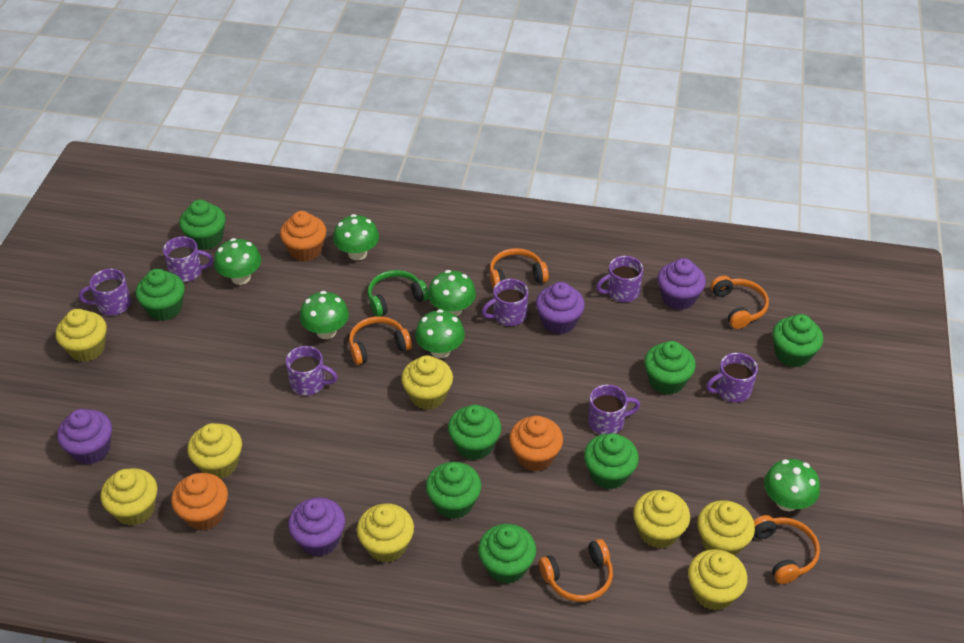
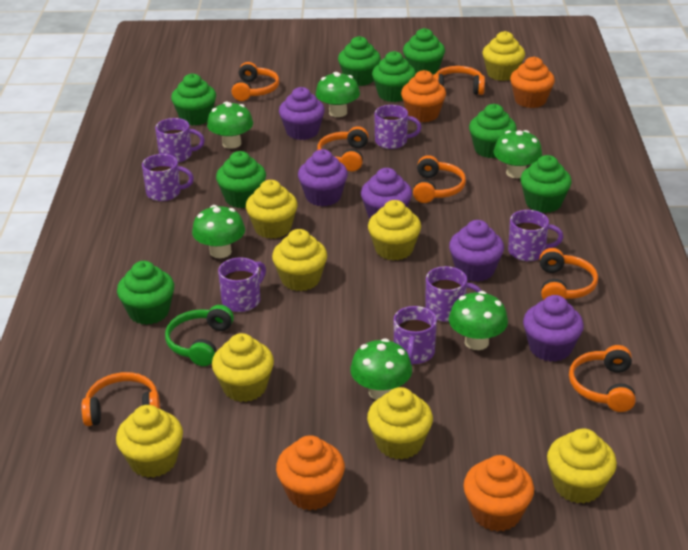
orange cupcake: [171,473,228,530] [280,211,326,261] [509,416,563,471] = 3 -> [276,435,345,511] [401,70,446,122] [463,455,534,532] [510,57,555,108] = 4
orange headphones: [349,316,412,365] [490,248,549,290] [539,539,613,602] [711,276,769,329] [754,515,820,584] = 5 -> [81,372,160,426] [232,62,279,101] [317,126,369,171] [413,155,466,203] [433,66,485,95] [540,248,598,300] [569,345,636,412] = 7
purple cupcake: [57,409,112,465] [288,497,345,556] [536,282,585,334] [658,258,706,310] = 4 -> [279,87,325,140] [298,149,348,206] [361,168,412,219] [449,220,504,282] [523,295,584,362] = 5

